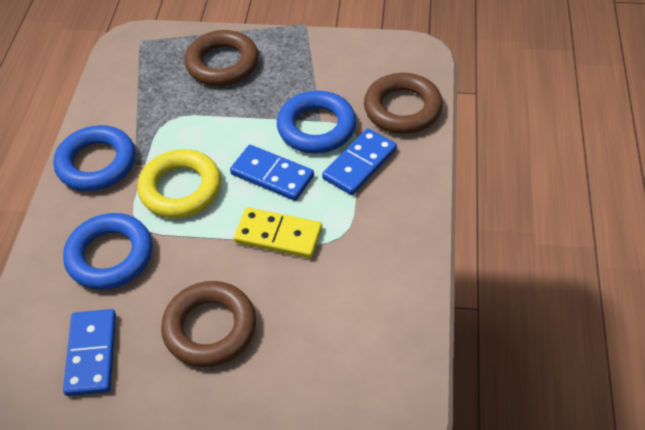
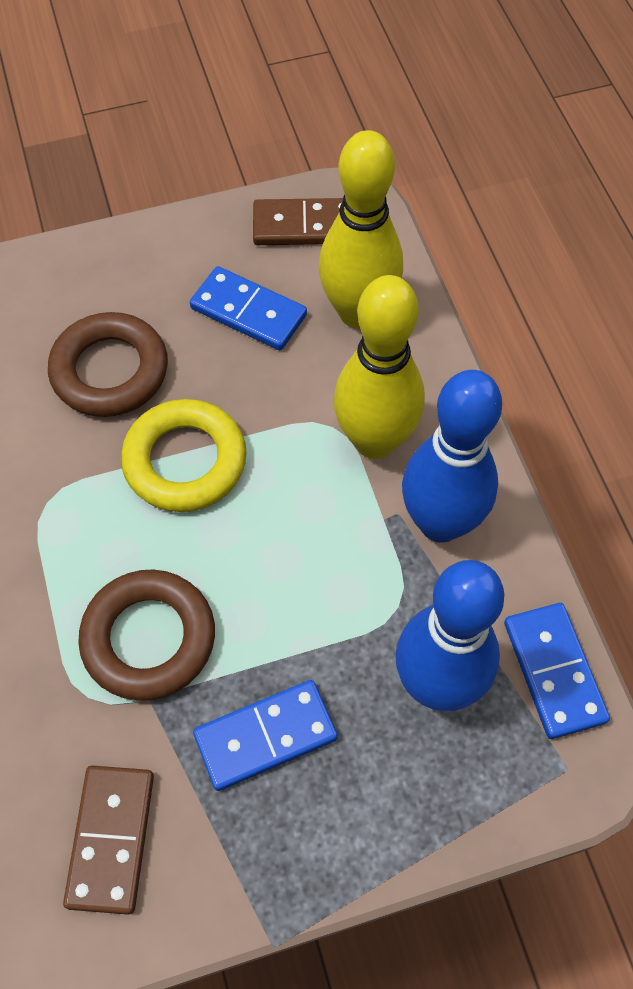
blue bowling pin: none = 0 -> [395,560,504,711] [402,370,502,543] = 2
blue ring: [53,125,135,191] [63,213,153,290] [277,91,356,154] = 3 -> none = 0
brown domino: none = 0 -> [63,766,154,915] [253,198,343,245] = 2
brown ring: [161,281,256,367] [185,30,259,86] [364,73,443,134] = 3 -> [48,312,168,417] [78,570,215,701] = 2
yellow bowling pin: none = 0 -> [319,130,403,328] [334,275,425,459] = 2
yellow domino: [234,207,322,258] = 1 -> none = 0

